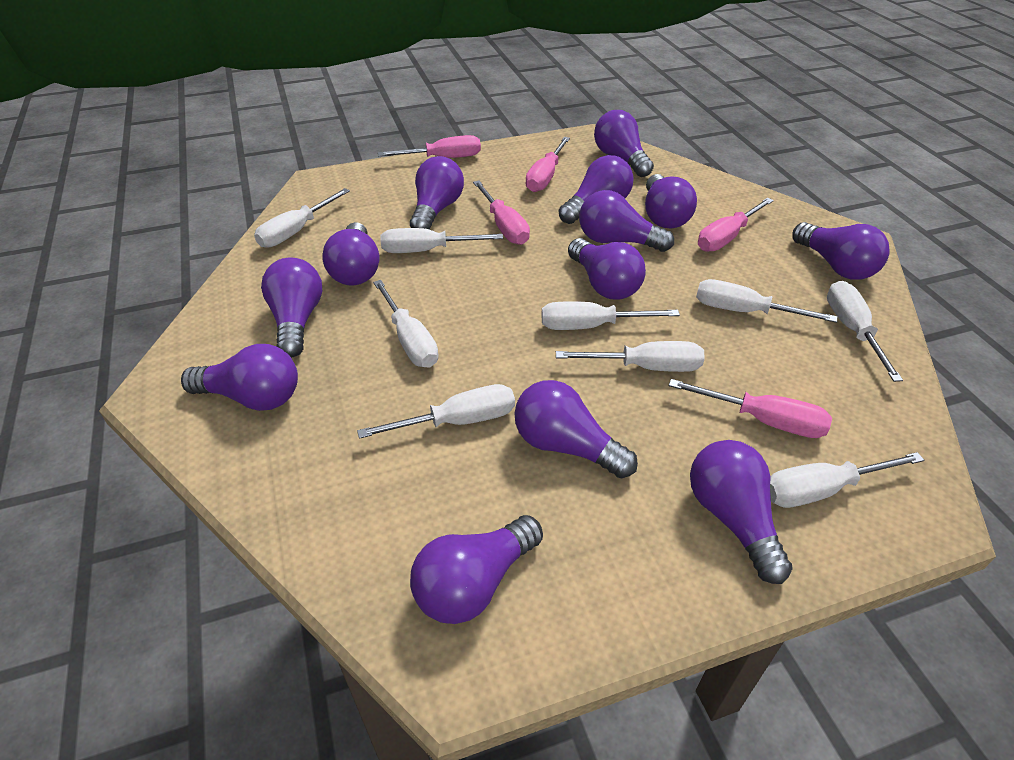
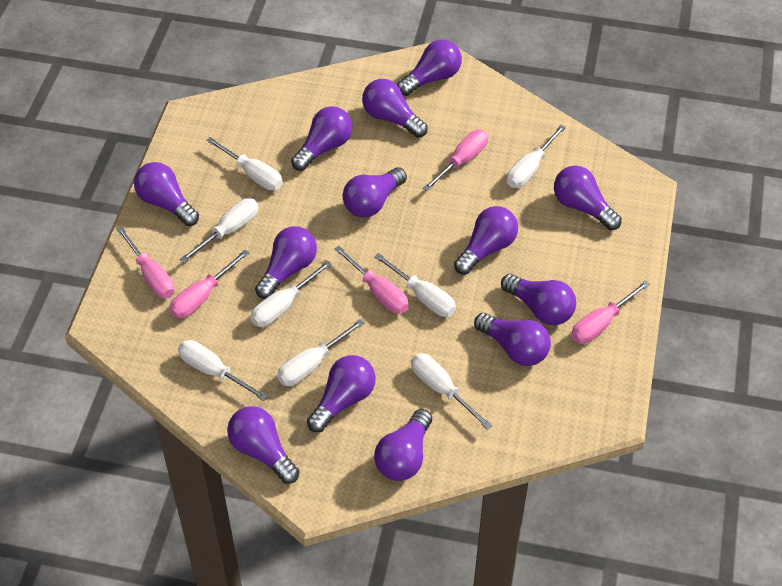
white screwdriver: [254,188,350,248] [357,384,515,439] [373,280,439,368] [380,228,503,253] [541,301,680,330] [556,341,705,372] [696,279,837,323] [770,452,924,508] [827,281,903,382] = 9 -> [178,340,268,401] [180,198,259,263] [206,137,283,190] [250,260,332,327] [277,319,364,386] [374,253,456,317] [411,353,492,430] [507,125,566,188] = 8

